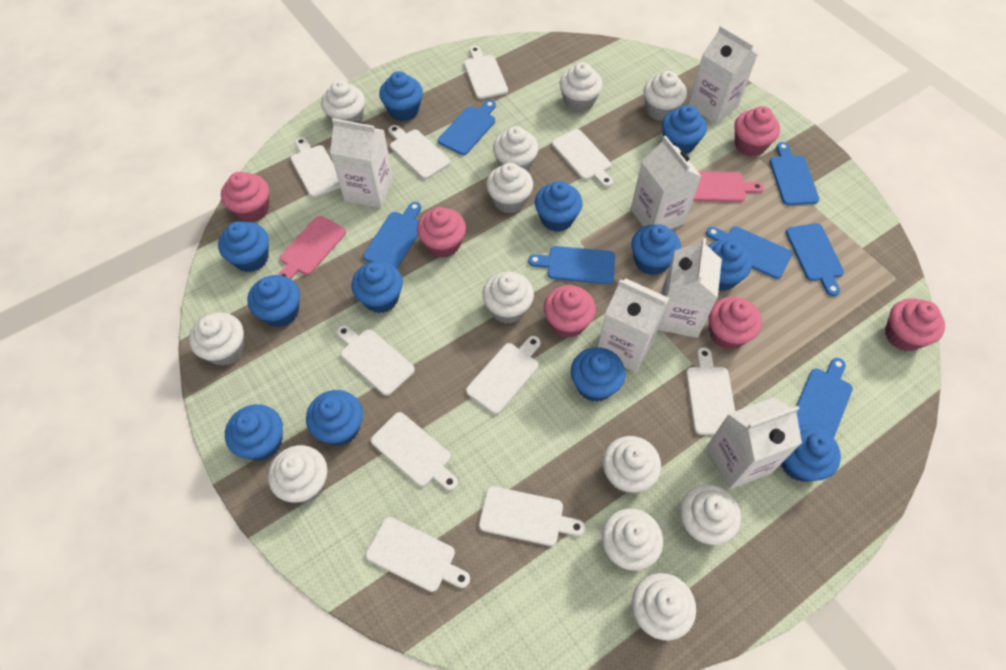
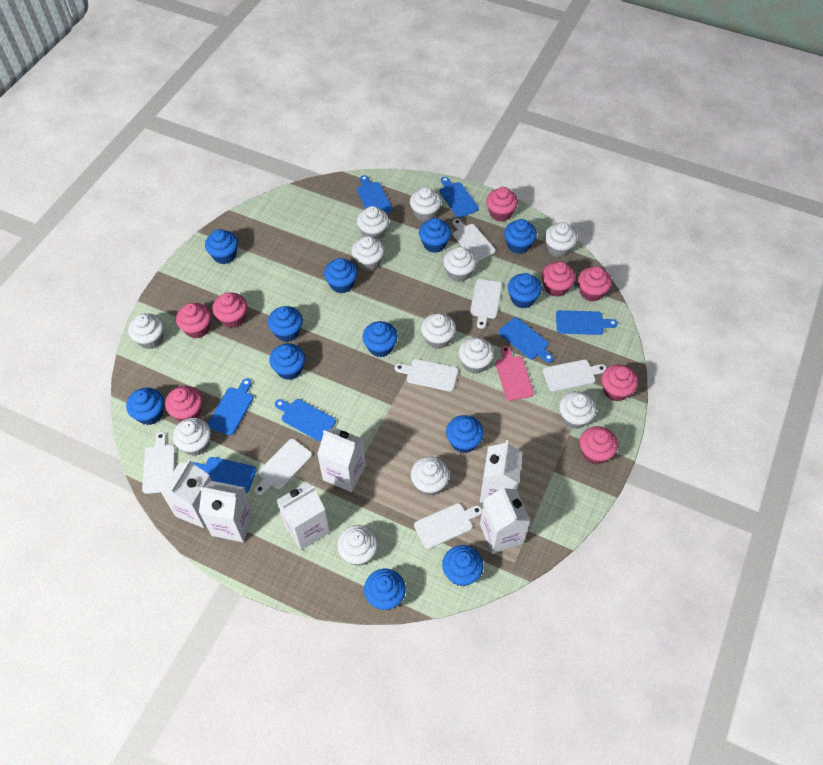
pink cupcake: [221,172,269,222] [417,207,466,258] [544,285,596,338] [709,297,762,350] [734,106,780,157] [885,298,945,351] = 6 -> [165,386,202,422] [176,303,211,338] [212,293,247,328] [486,187,518,222] [542,262,576,297] [578,266,612,302] [580,426,618,465] [602,364,638,401] = 8
pink cutting board: [278,216,346,279] [693,171,764,202] = 2 -> [496,346,534,401] = 1
white cutting board: [291,137,340,198] [337,325,415,396] [366,517,470,592] [371,412,458,491] [388,125,450,179] [464,46,508,99] [466,336,541,414] [479,486,585,546] [552,129,613,187] [686,347,735,435] = 10 -> [142,432,175,494] [255,439,312,495] [395,359,458,392] [414,503,482,549] [453,219,496,262] [470,279,502,329] [543,360,606,392] = 7

